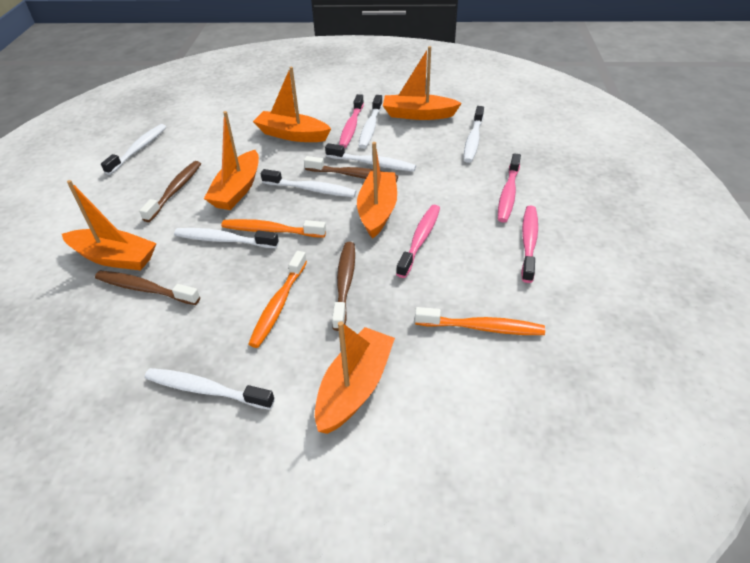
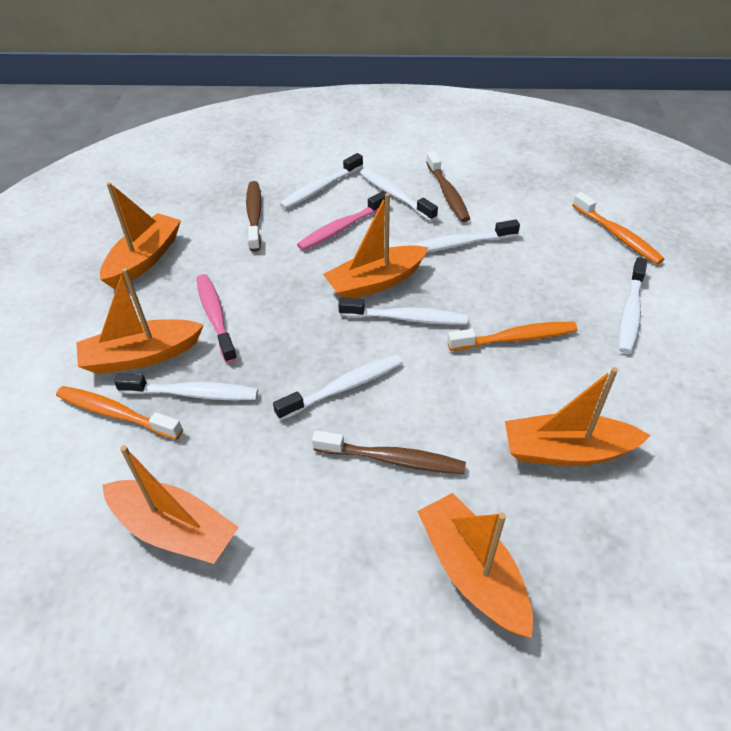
brown toothbrush: [95,271,200,305] [139,161,201,222] [304,156,398,182] [332,242,355,331] = 4 -> [246,181,262,252] [312,430,466,474] [426,151,470,222] = 3
pink toothbrush: [339,94,364,148] [396,204,440,278] [498,153,521,223] [521,205,538,283] = 4 -> [196,274,237,363] [297,191,386,250] = 2

